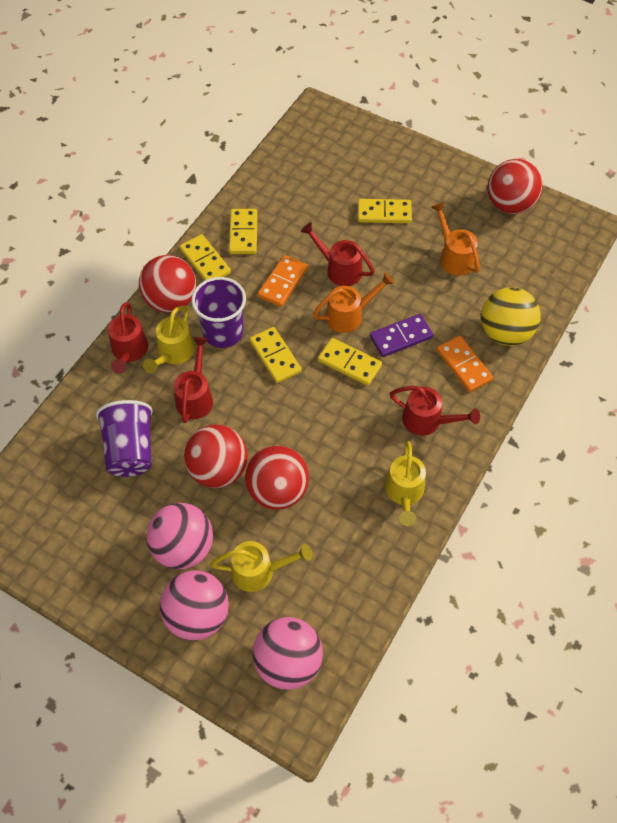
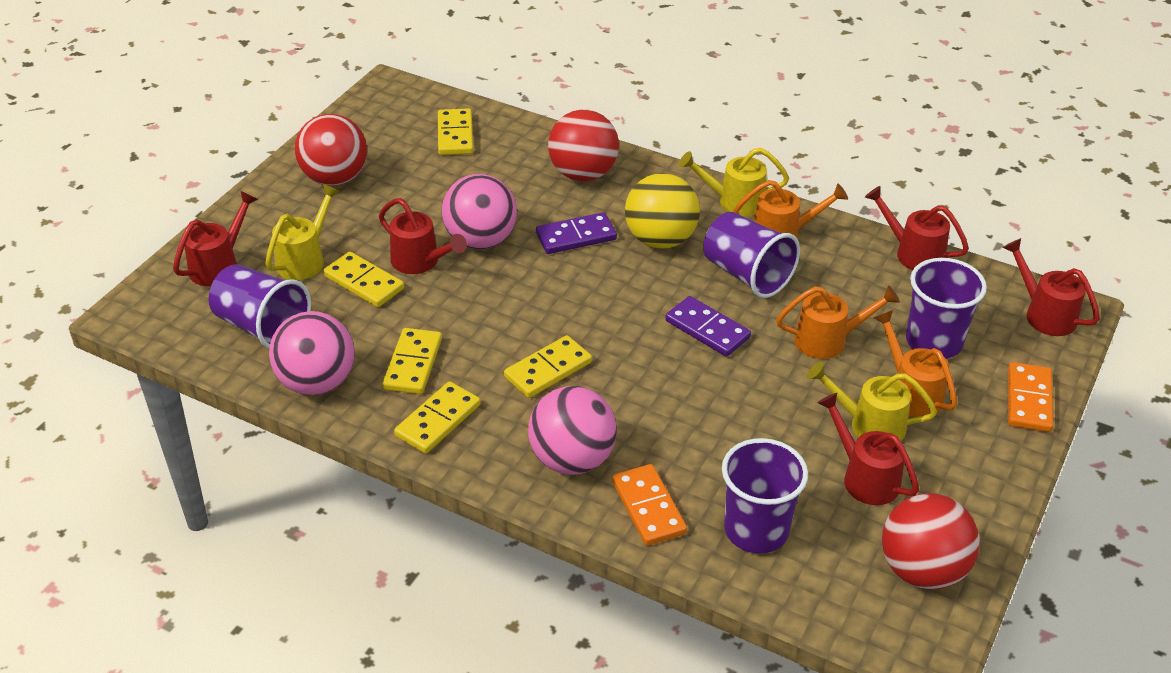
orange watering can: [313,272,394,333] [432,202,480,276] = 2 -> [733,180,848,239] [776,285,900,359] [873,310,957,417] = 3
purple cup: [96,400,153,477] [192,277,246,348] = 2 -> [209,264,311,349] [703,212,800,298] [722,438,808,554] [906,258,987,359] = 4
purple domino: [370,314,433,357] = 1 -> [536,212,617,254] [665,296,751,357] = 2
red ball: [139,255,196,312] [184,424,248,488] [245,445,309,510] [487,159,542,214] = 4 -> [295,114,367,186] [548,110,619,181] [882,493,980,590] = 3
red watering can: [108,302,148,374] [174,337,213,423] [301,222,375,286] [389,386,480,436] = 4 -> [173,191,258,286] [379,198,467,274] [817,393,919,505] [865,186,969,270] [1003,238,1100,336] = 5

